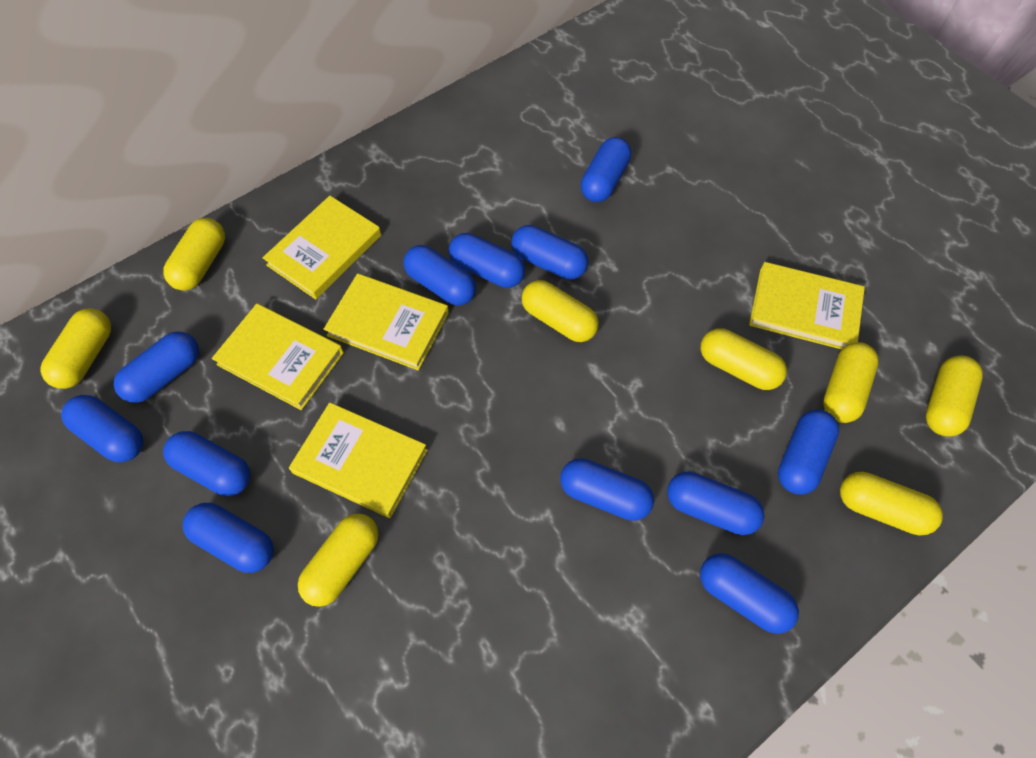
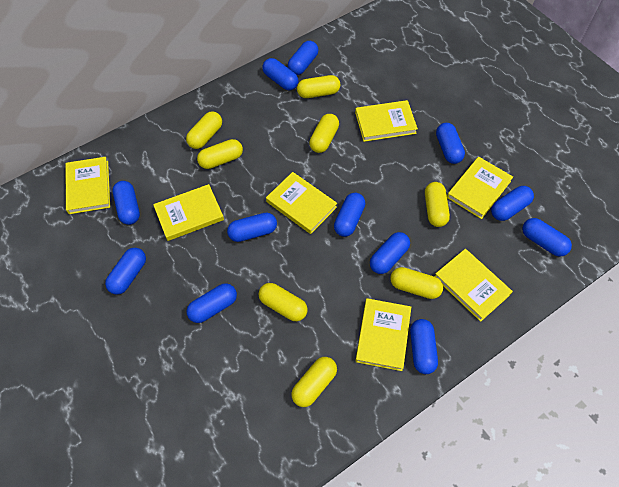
yellow book: [212,303,344,410] [263,196,381,299] [289,402,427,518] [324,273,449,370] [749,262,865,349] = 5 -> [66,157,110,214] [153,184,224,241] [266,172,337,234] [355,100,418,142] [355,298,411,371] [434,249,513,322] [447,157,513,219] = 7

